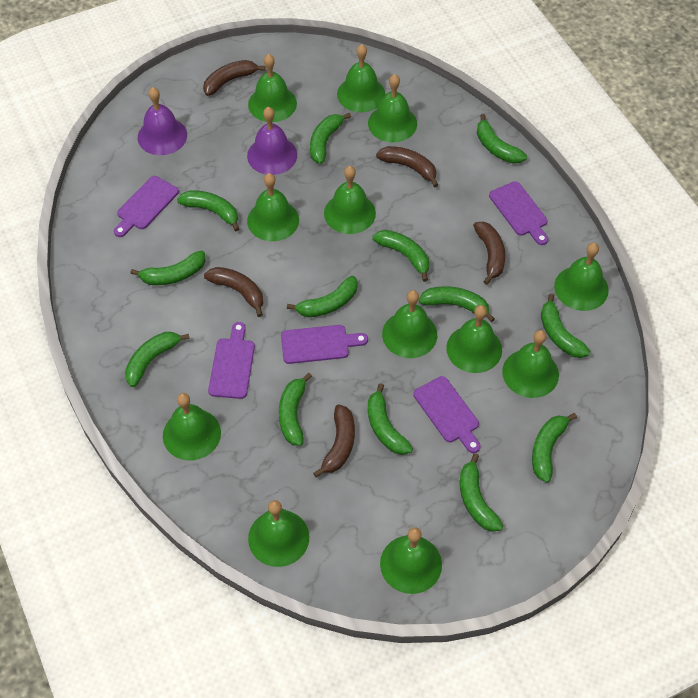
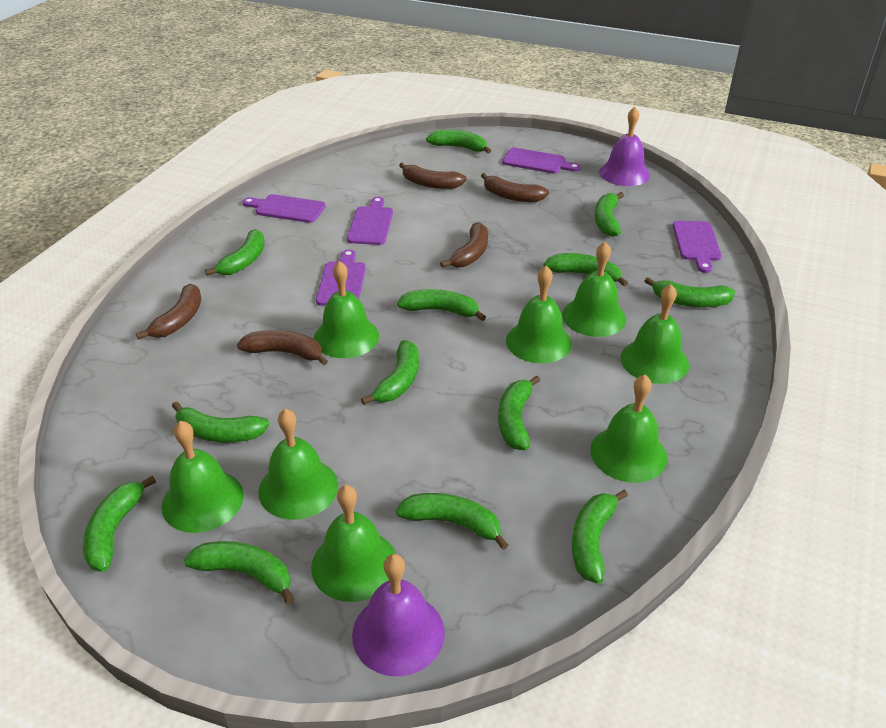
green bell: [163,393,221,460] [247,173,299,241] [248,54,297,122] [248,500,309,567] [324,166,376,234] [337,44,385,112] [368,74,417,142] [380,527,442,594] [382,290,437,358] [446,305,502,373] [502,330,559,398] [554,243,609,311] = 12 -> [161,421,244,533] [258,409,338,520] [311,485,396,602] [314,261,379,358] [506,266,572,364] [562,242,626,337] [590,375,667,483] [620,284,689,384] = 8

